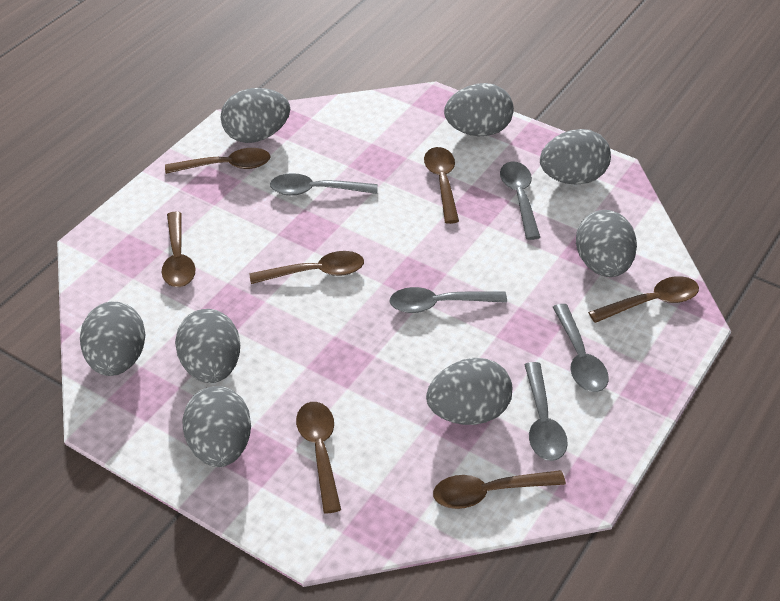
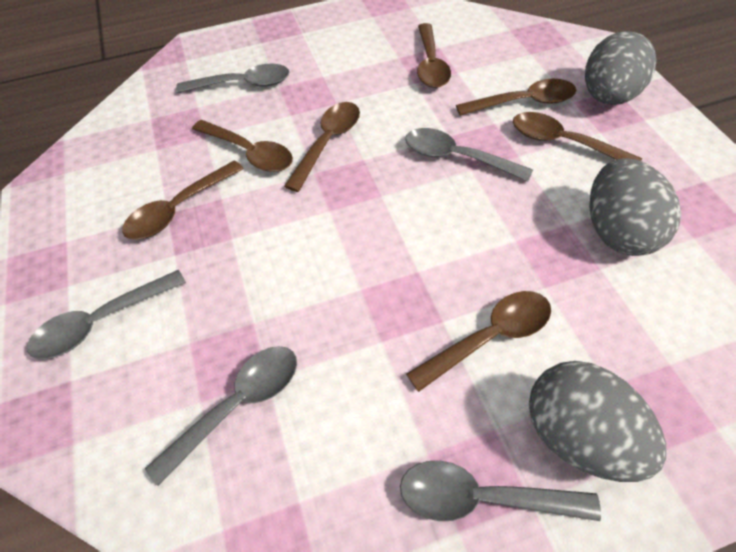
grey egg: [80,302,146,376] [175,309,240,383] [182,386,251,467] [220,88,290,143] [426,358,512,425] [444,83,514,136] [540,129,611,184] [576,210,637,277] = 8 -> [529,361,666,482] [585,31,657,105] [589,158,681,256] = 3

